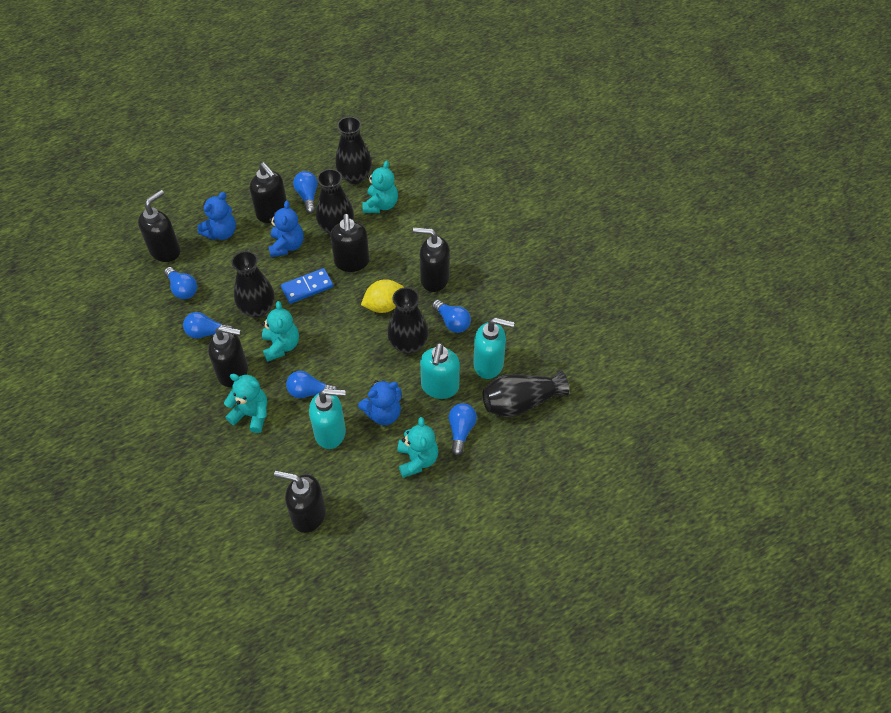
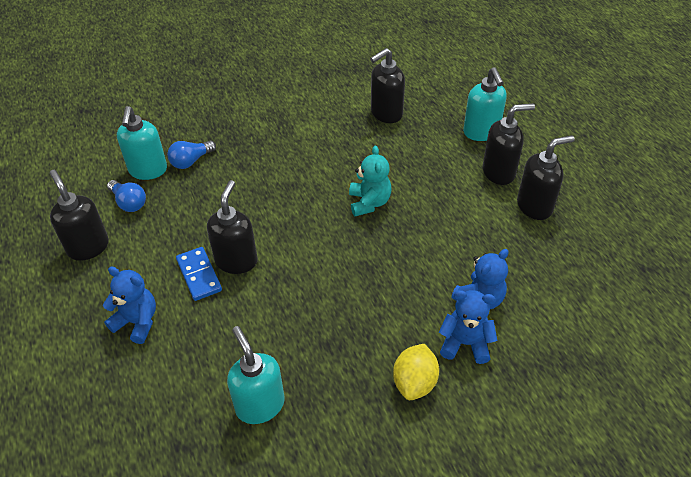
black soap dispenser: [138,190,180,262] [208,326,248,387] [250,162,287,223] [274,471,326,533] [330,214,369,272] [413,228,450,292] = 6 -> [50,170,109,261] [207,180,258,274] [370,48,405,123] [483,103,535,185] [517,135,574,220] = 5
black vase: [231,251,275,318] [316,169,354,235] [335,117,372,184] [387,287,429,354] [483,371,569,417] = 5 -> none = 0
blue light bulb: [164,267,197,299] [183,312,233,339] [286,371,338,398] [293,171,318,214] [432,300,471,333] [449,403,477,456] = 6 -> [107,180,146,212] [167,140,216,169] = 2
turquoise teddy bear: [224,374,267,433] [262,301,299,362] [362,161,398,213] [397,417,438,478] = 4 -> [349,146,391,216] = 1

